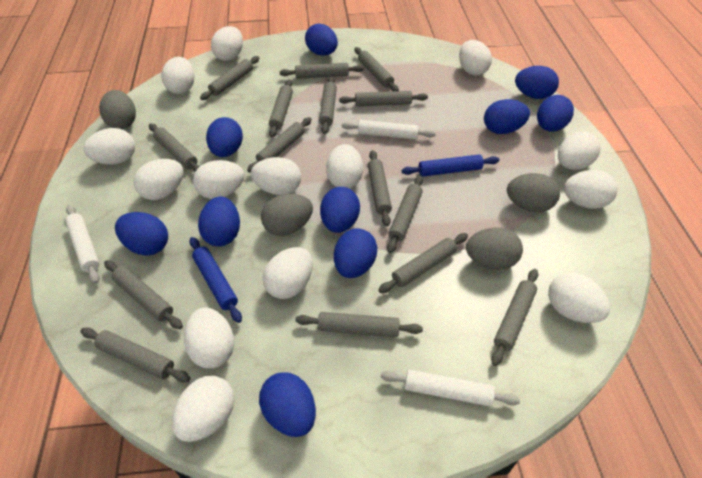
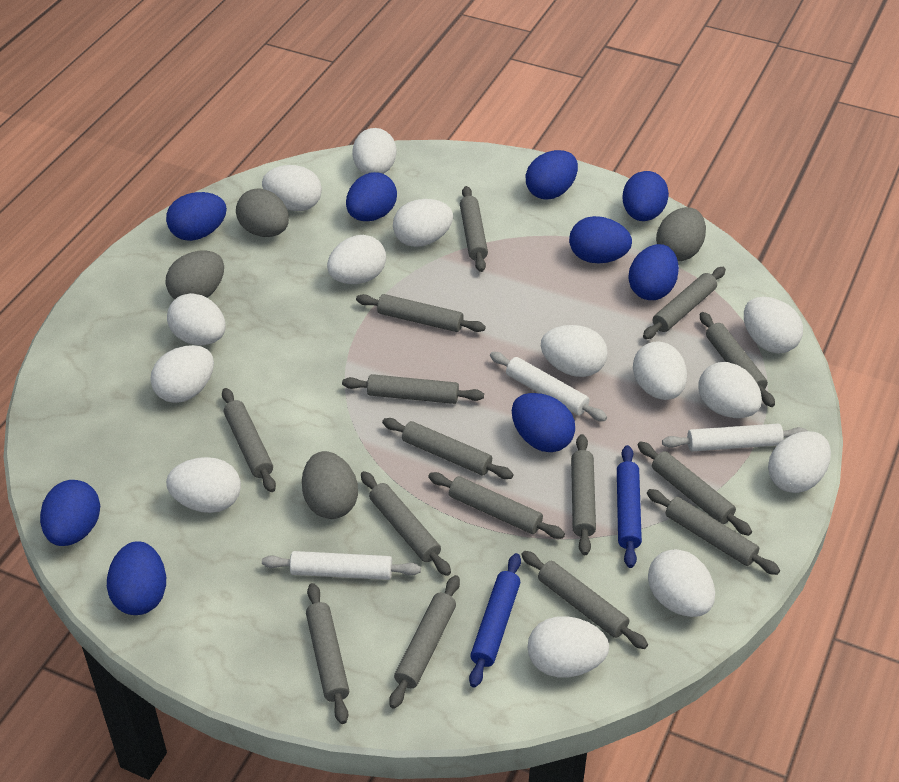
blue egg: [115,212,168,256] [198,197,240,247] [206,117,243,157] [259,372,316,437] [305,24,338,56] [320,187,360,233] [334,228,377,278] [484,99,530,134] [515,66,559,99] [537,95,574,132] = 10 -> [40,480,100,546] [107,541,166,615] [166,192,227,241] [346,172,397,221] [512,393,575,452] [526,150,578,200] [569,216,632,263] [622,171,669,221] [628,244,679,300] = 9

